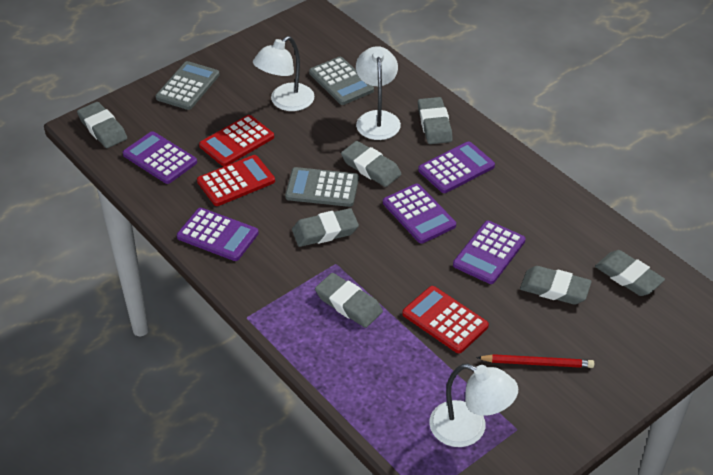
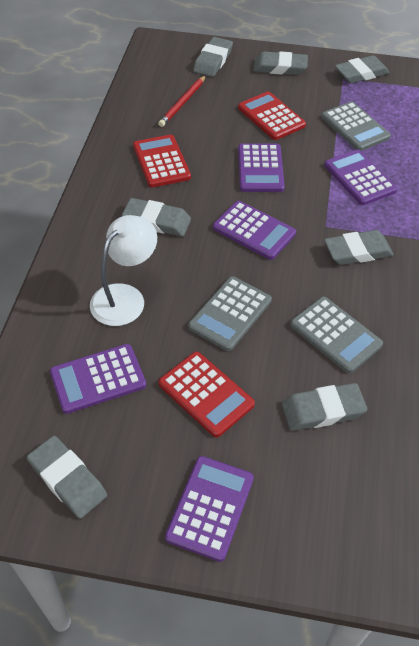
white lamp: [253,36,314,111] [356,46,401,140] [429,364,518,447] = 3 -> [90,215,157,326] = 1

